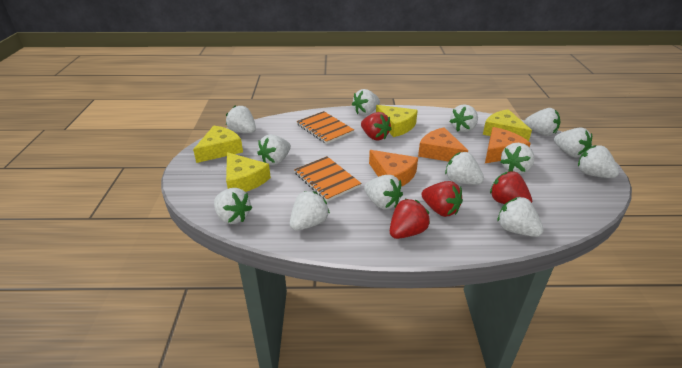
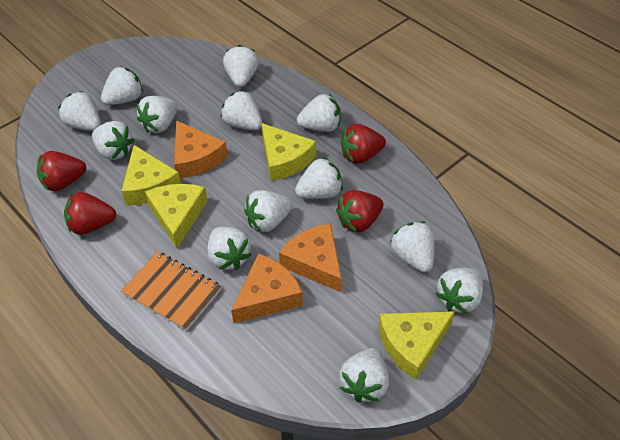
orange notebook: [294,156,361,202] [297,111,354,144] = 2 -> [121,252,222,331] = 1

